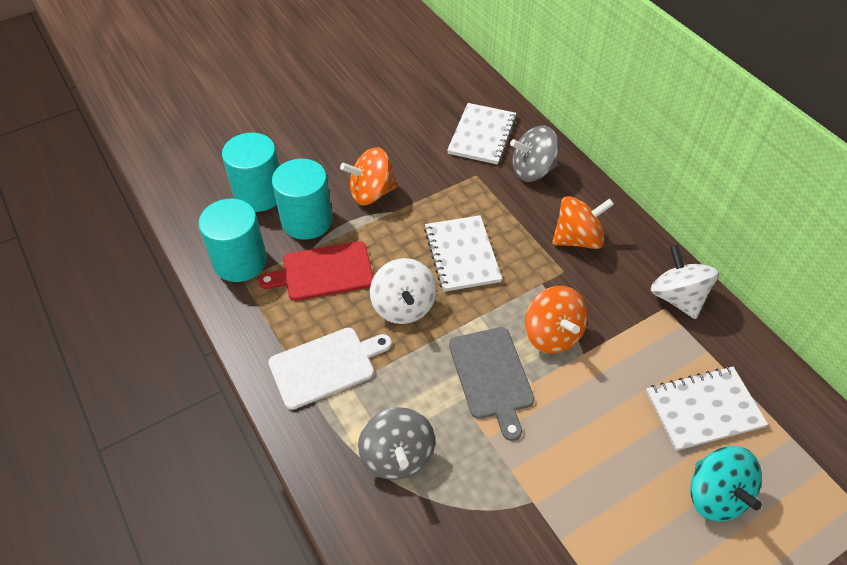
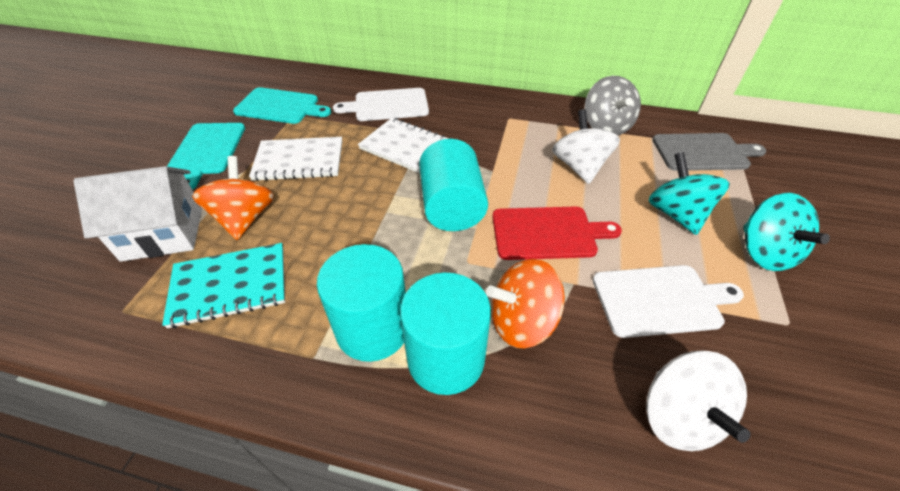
grey spinning top: [358,407,435,480] [510,126,559,182] = 2 -> [584,76,641,136] = 1
orange spinning top: [340,147,398,205] [525,286,588,353] [552,196,614,249] = 3 -> [192,156,274,240] [486,259,565,348] = 2
turquoise cutting board: none = 0 -> [167,123,245,190] [233,87,331,124] = 2
turquoise notebook: none = 0 -> [162,243,285,328] = 1
turquoise spinning top: [690,446,762,521] = 1 -> [648,152,730,235] [743,193,830,271] = 2
white cutting board: [268,328,392,410] = 1 -> [333,88,429,121] [593,265,744,338] = 2
white house: none = 0 -> [73,166,202,262] = 1
white notebook: [424,215,502,292] [447,103,517,165] [646,366,768,451] = 3 -> [249,137,342,181] [358,118,452,173] = 2

